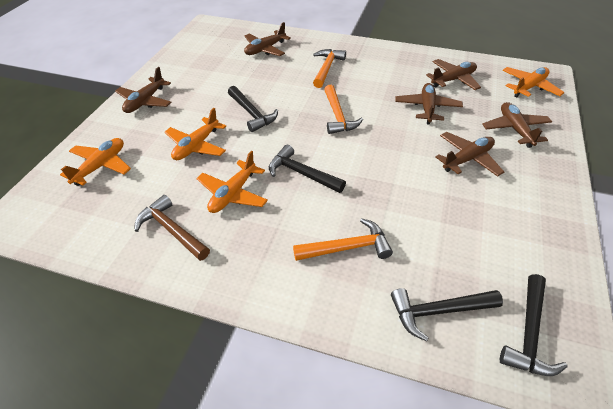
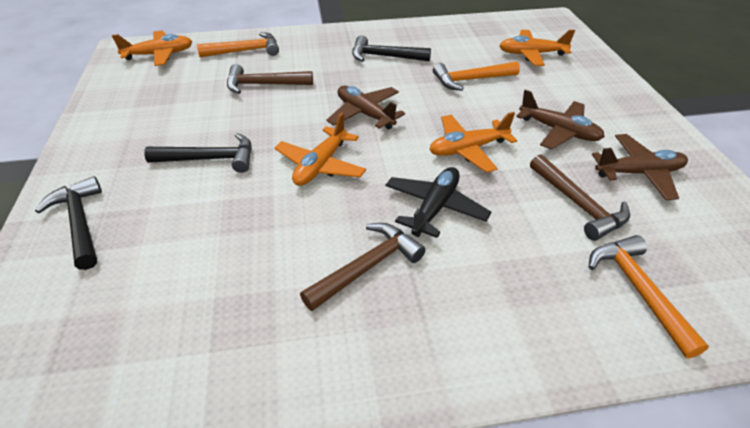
black hammer: [228,86,278,132] [269,145,346,193] [391,288,503,341] [500,274,567,376] = 4 -> [35,176,102,270] [144,133,252,173] [352,35,431,62] = 3
black plane: none = 0 -> [386,167,491,238] = 1
brown hammer: [134,195,210,261] = 1 -> [227,64,313,94] [300,223,426,311] [530,154,630,241] = 3
brown plane: [115,67,172,113] [244,22,291,56] [395,83,463,125] [426,59,481,90] [435,132,504,177] [482,102,552,148] = 6 -> [326,85,405,130] [516,90,605,149] [592,134,688,200] = 3

